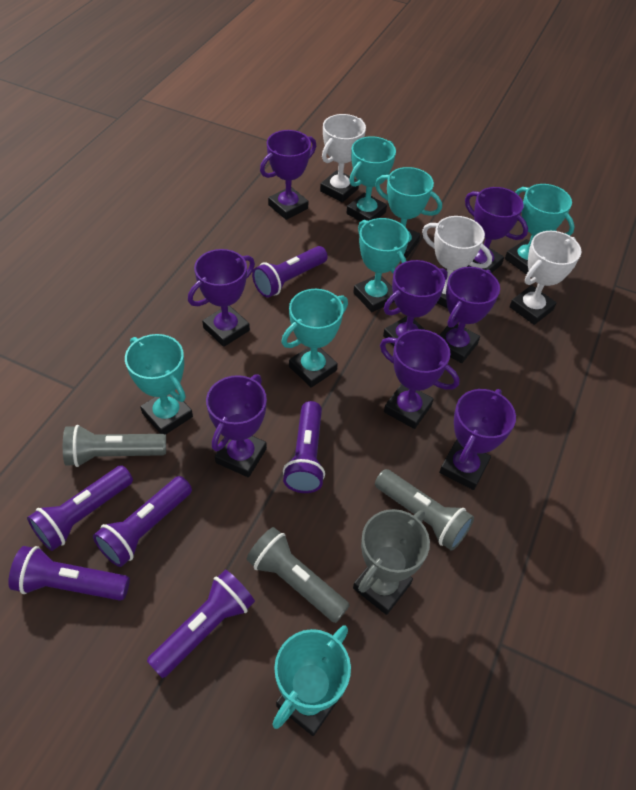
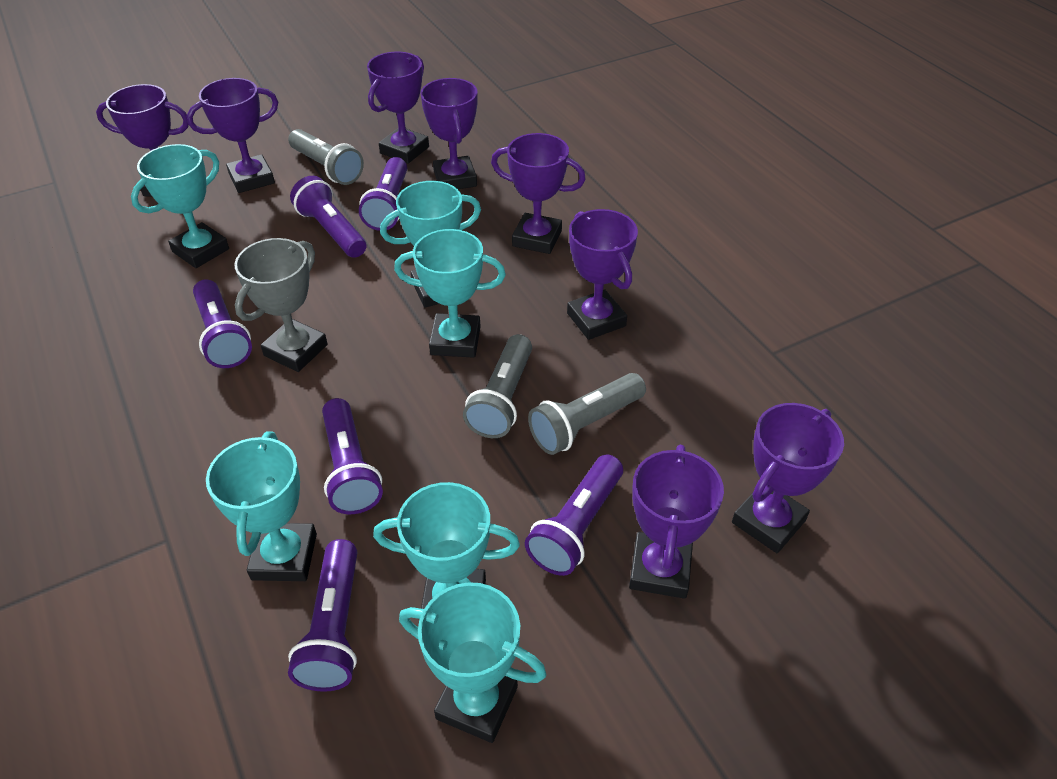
turquoise trophy: [125,334,193,435] [272,625,351,736] [281,289,348,388] [346,136,396,222] [353,218,409,312] [375,167,442,258] [505,184,575,275] = 7 -> [131,144,229,268] [206,431,317,581] [373,482,520,609] [380,181,481,308] [394,229,506,358] [399,582,546,743] = 6
white trophy: [320,114,366,202] [422,216,492,309] [509,231,581,325] = 3 -> none = 0

